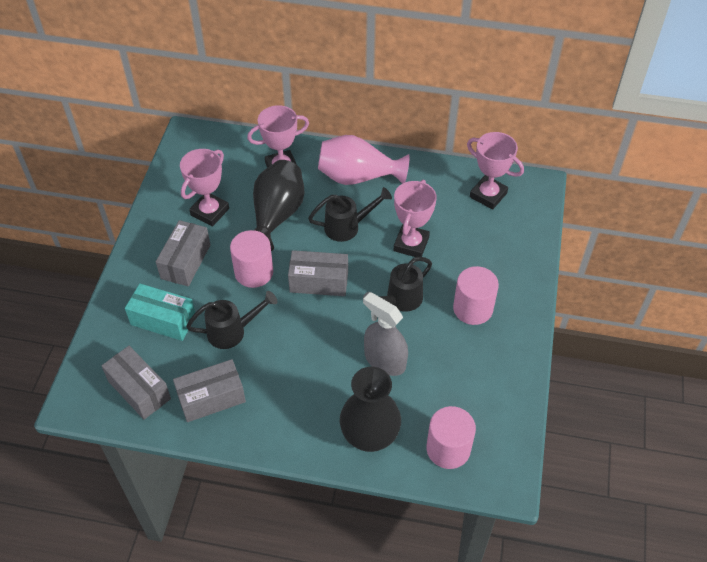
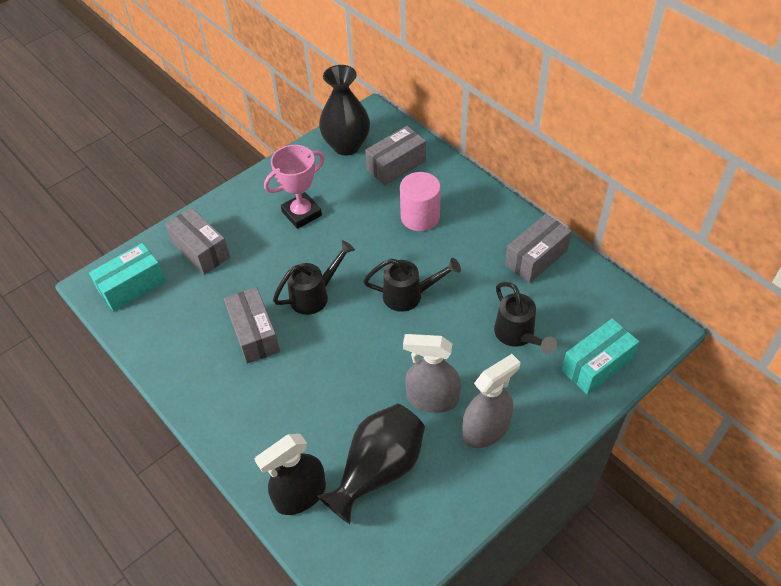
black spray bottle: none = 0 -> [255,434,326,515] = 1
grey spray bottle: [363,292,408,376] = 1 -> [403,334,461,413] [463,354,520,448] = 2
pink cylinder: [230,230,273,288] [426,406,476,469] [453,266,499,325] = 3 -> [400,172,441,231] = 1
pink trophy: [180,149,229,227] [247,105,309,168] [394,180,437,257] [467,132,524,210] = 4 -> [264,145,325,229] = 1
pink vase: [318,135,409,185] = 1 -> none = 0
turquoise box: [125,284,195,341] = 1 -> [89,243,166,311] [561,319,639,395] = 2

